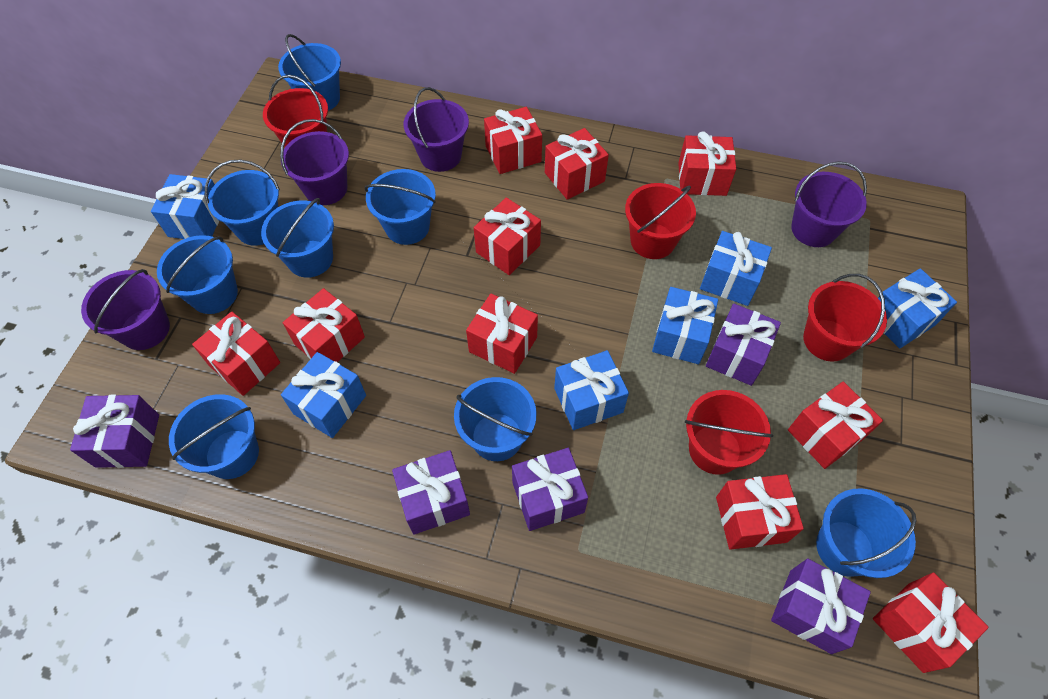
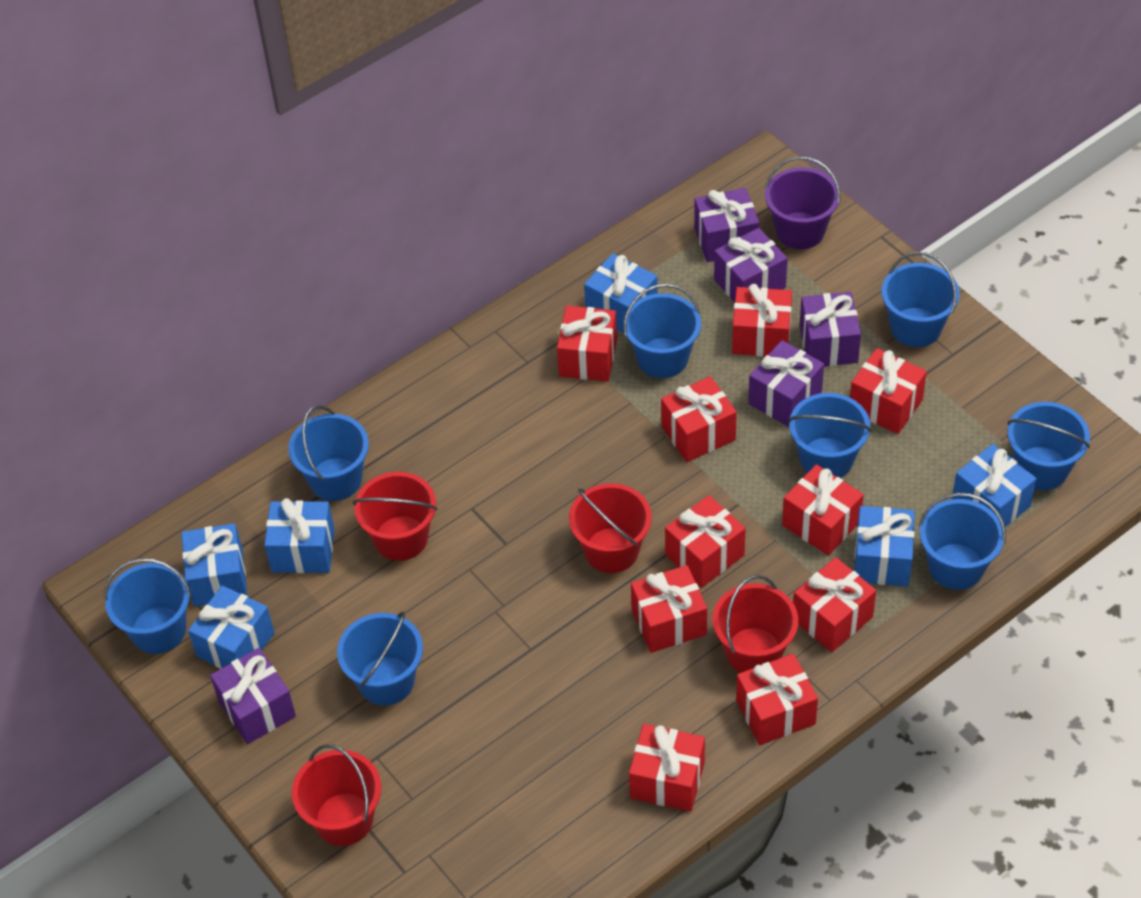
purple bucket: [81,269,170,350] [280,119,349,205] [404,87,469,172] [791,161,867,247] = 4 -> [765,156,841,249] = 1

